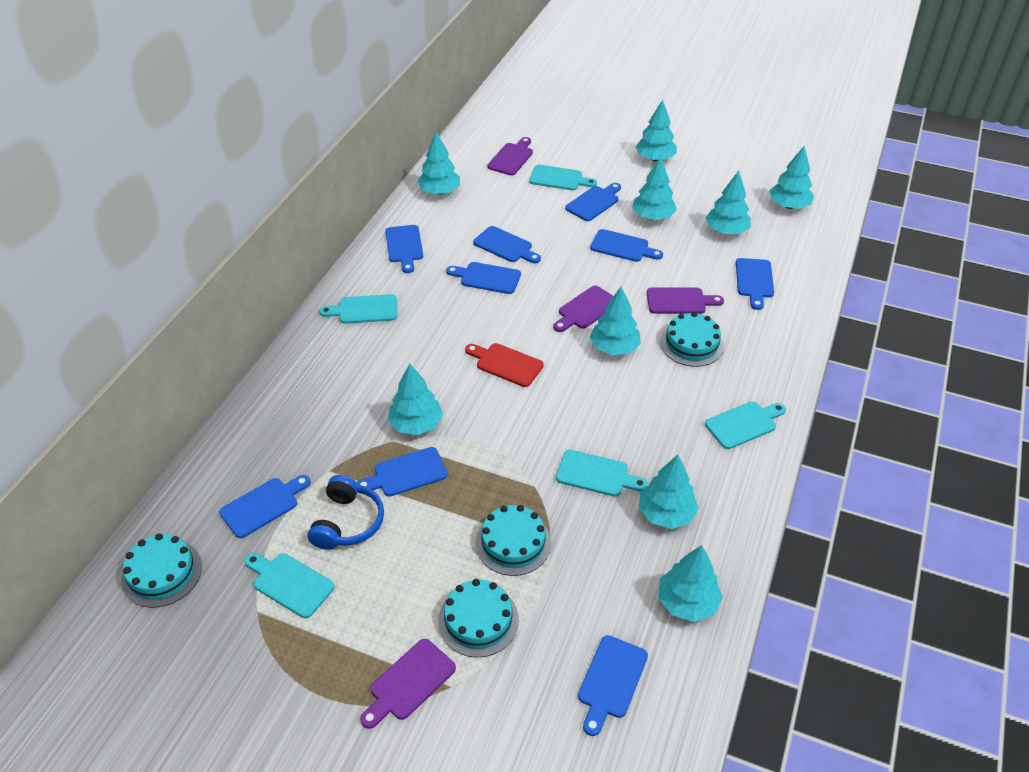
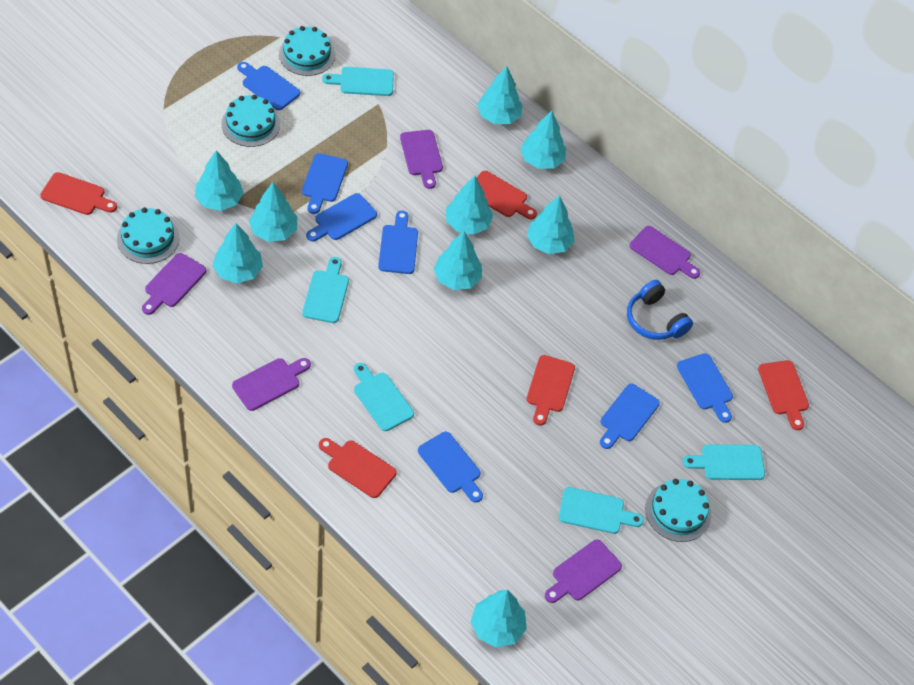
blue cutting board: [219,475,311,538] [357,447,447,497] [385,225,423,273] [446,262,521,294] [473,226,541,263] [565,183,621,221] [578,635,648,736] [590,229,663,262] [736,258,774,310] = 9 -> [237,62,300,110] [302,153,348,214] [306,193,377,242] [378,211,418,274] [418,432,483,503] [600,384,660,449] [677,353,733,423] = 7
purple cutting board: [360,639,456,729] [487,137,533,175] [553,286,613,332] [647,287,724,314] = 4 -> [142,253,206,315] [232,358,311,411] [400,130,443,189] [545,539,622,603] [630,226,700,279] = 5
red cutting board: [465,343,544,387] = 1 -> [40,172,117,215] [319,438,397,498] [476,171,537,219] [527,355,575,425] [758,360,809,430] = 5

